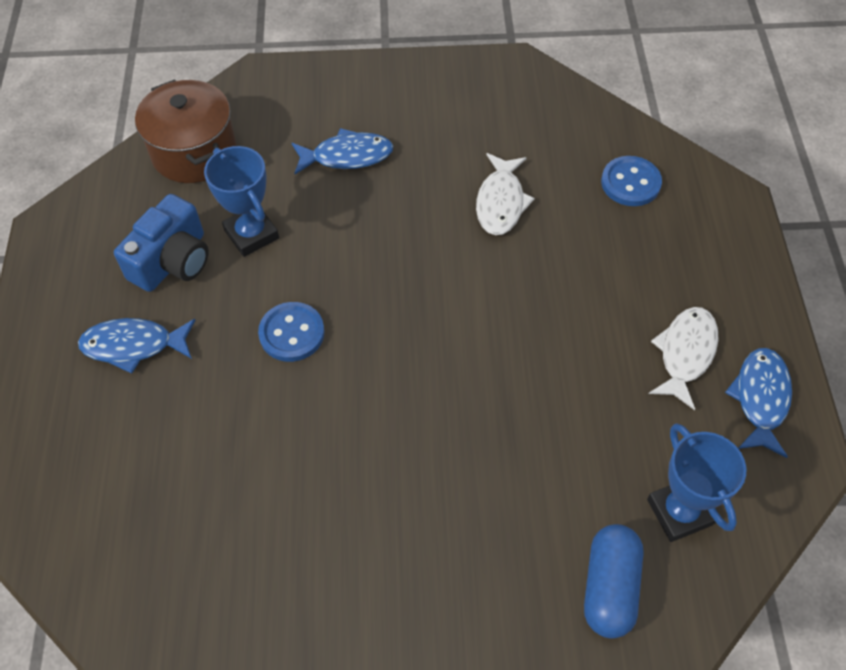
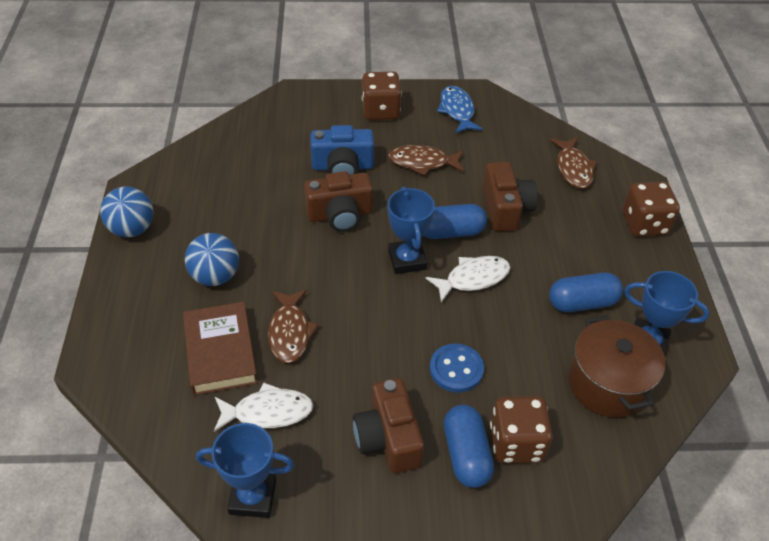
blue ball: none = 0 -> [100,186,154,237] [185,233,239,286] = 2
blue button: [258,302,325,362] [601,156,662,206] = 2 -> [430,344,484,393] = 1
blue capsule: [584,524,644,639] = 1 -> [424,204,487,239] [444,405,494,488] [549,273,623,312] = 3
blue fish: [78,318,195,374] [292,128,393,174] [725,348,792,458] = 3 -> [437,86,483,134] = 1
blue trophy: [204,146,279,257] [647,423,746,542] = 2 -> [196,423,294,518] [387,187,435,274] [624,271,709,356] = 3
brown book: none = 0 -> [183,302,258,395] = 1
brown camera: none = 0 -> [304,171,373,232] [353,378,424,473] [483,162,538,231] = 3
brown dice: none = 0 -> [362,71,402,120] [490,396,553,463] [623,182,680,237] = 3
brown fish: none = 0 -> [268,290,318,363] [388,145,464,176] [550,137,597,189] = 3

